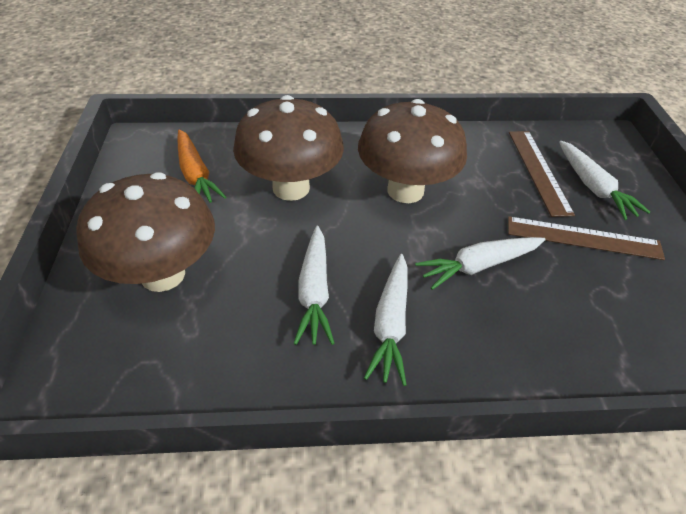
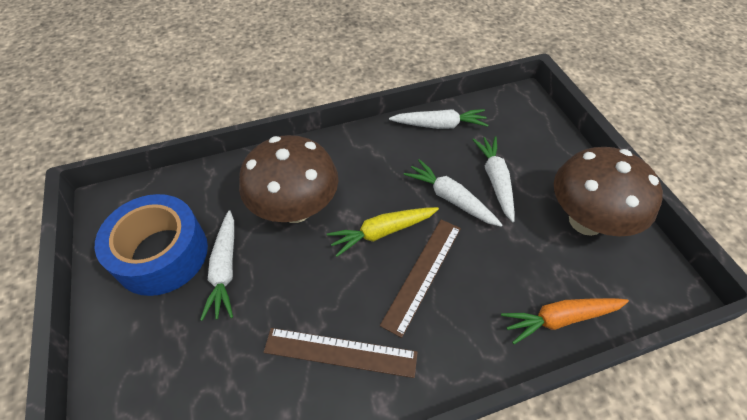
blue tape: none = 0 -> [95,194,208,296] = 1
brown mushroom: [76,173,215,292] [233,95,344,201] [358,99,467,203] = 3 -> [239,135,339,223] [554,147,663,236] = 2
yellow carrot: none = 0 -> [327,207,439,257] = 1

